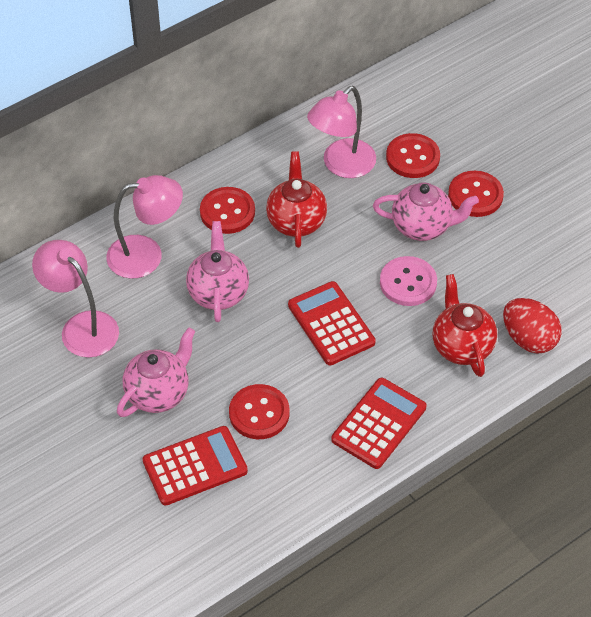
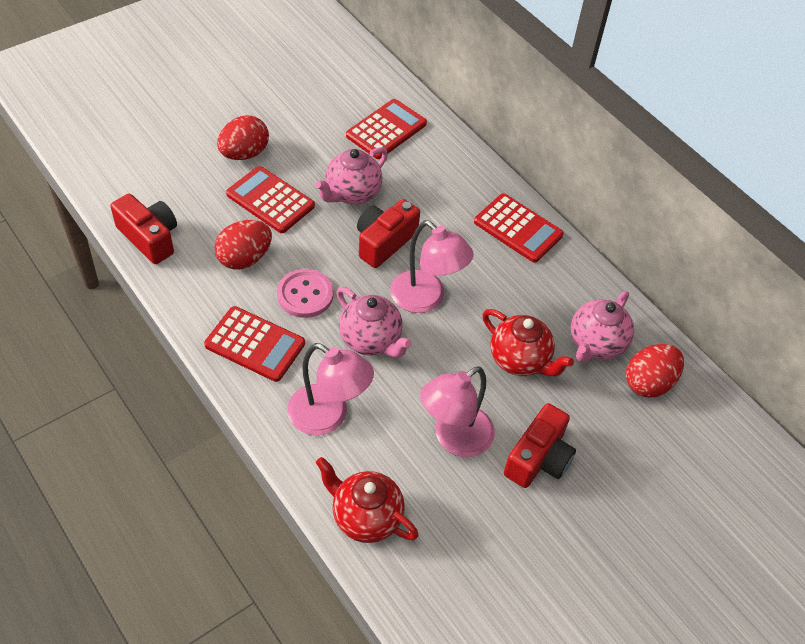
red button: [200,187,255,234] [229,384,290,439] [386,133,440,178] [448,171,504,217] = 4 -> none = 0
red calculator: [143,426,248,506] [288,281,376,365] [331,378,427,469] = 3 -> [204,306,305,382] [226,166,315,233] [346,99,427,159] [474,194,564,263] = 4
red camera: none = 0 -> [110,194,177,264] [357,199,420,268] [504,403,576,488] = 3
red egg: [503,298,562,354] = 1 -> [214,220,272,270] [217,115,269,160] [626,344,684,398] = 3

